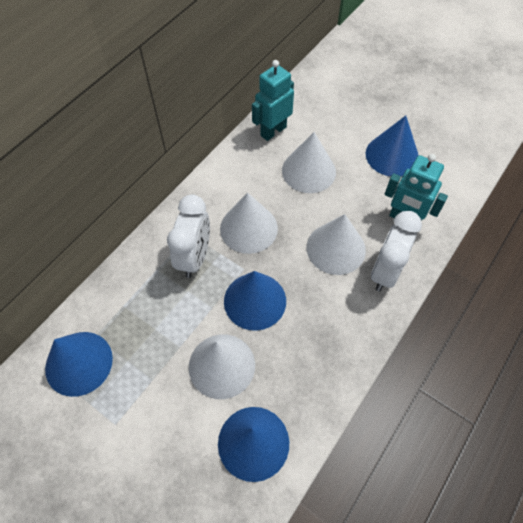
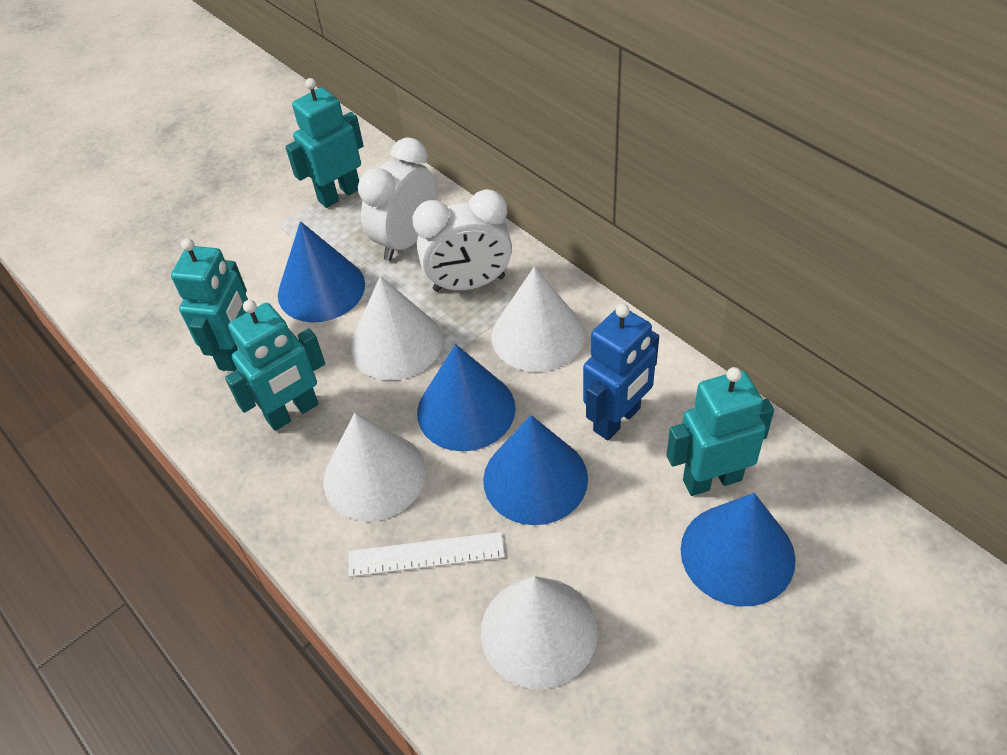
blue robot: none = 0 -> [583,304,659,440] = 1
turquoise robot: [252,60,294,141] [385,154,448,220] = 2 -> [171,238,248,371] [225,300,325,431] [285,78,364,208] [666,367,774,496] = 4
white ruler: none = 0 -> [348,532,505,577] = 1

